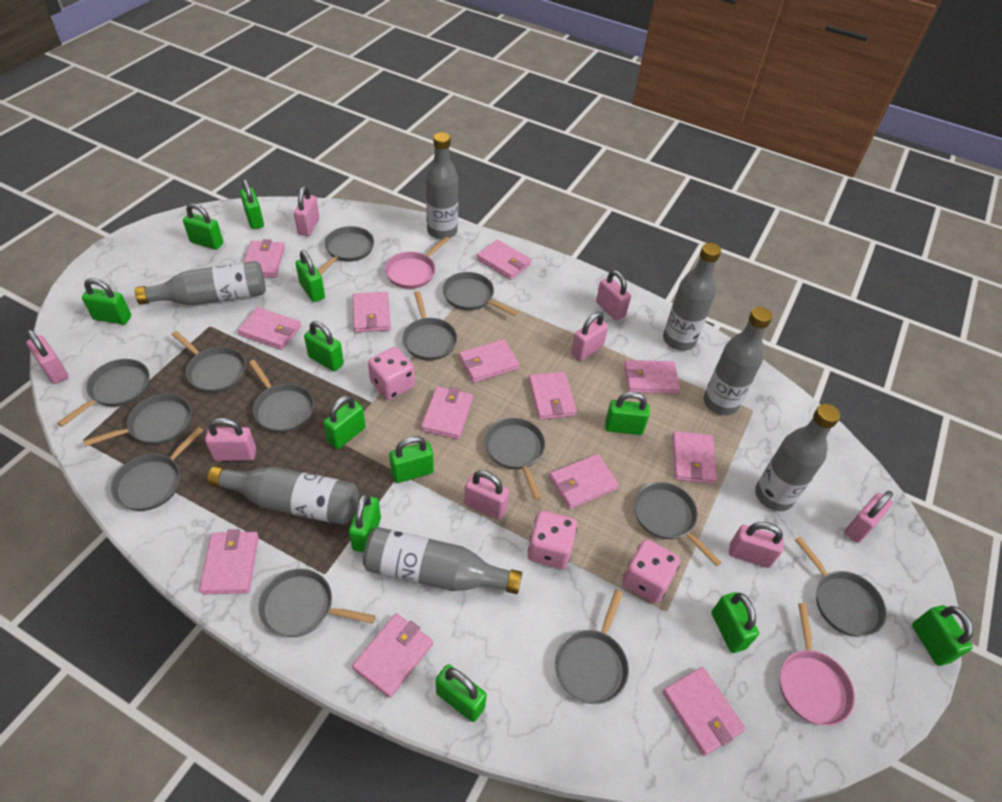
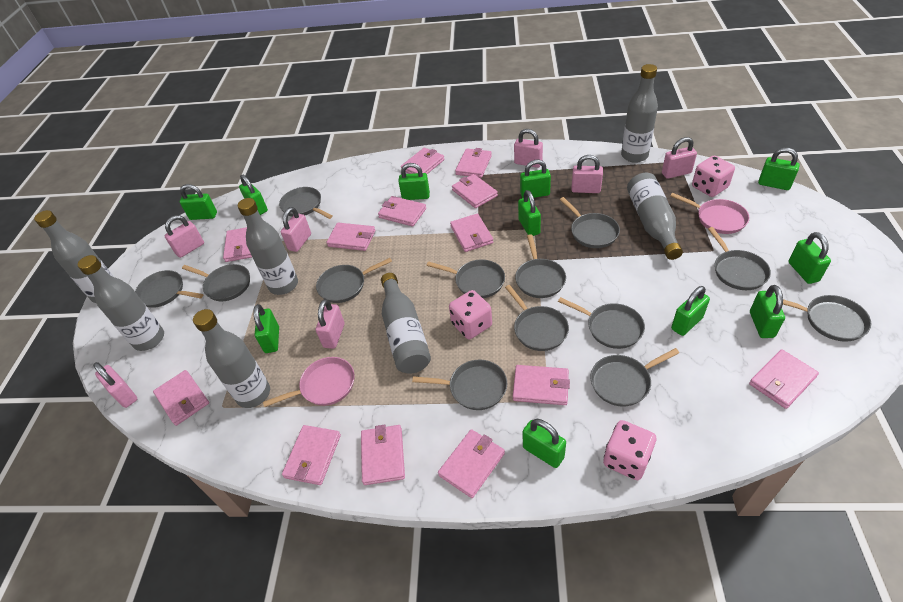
green padlock: [82,278,131,325] [183,203,223,250] [240,179,264,229] [295,250,325,302] [304,321,344,371] [323,395,366,449] [349,493,381,552] [389,436,434,483] [436,664,487,722] [605,392,650,435] [711,592,759,653] [912,605,973,666] = 12 -> [180,184,217,220] [239,174,268,215] [253,304,279,353] [398,163,430,200] [518,190,541,236] [520,160,551,198] [523,419,566,468] [671,286,710,336] [750,285,785,338] [758,148,800,190] [789,232,831,284] = 11
pink padlock: [26,329,69,384] [205,418,256,461] [294,186,319,236] [464,470,509,520] [571,312,608,361] [596,270,631,321] [729,522,784,568] [844,491,893,543] = 8 -> [93,362,137,408] [165,215,204,258] [281,207,311,252] [316,299,345,349] [514,129,543,168] [571,155,603,193] [662,137,697,179] = 7

